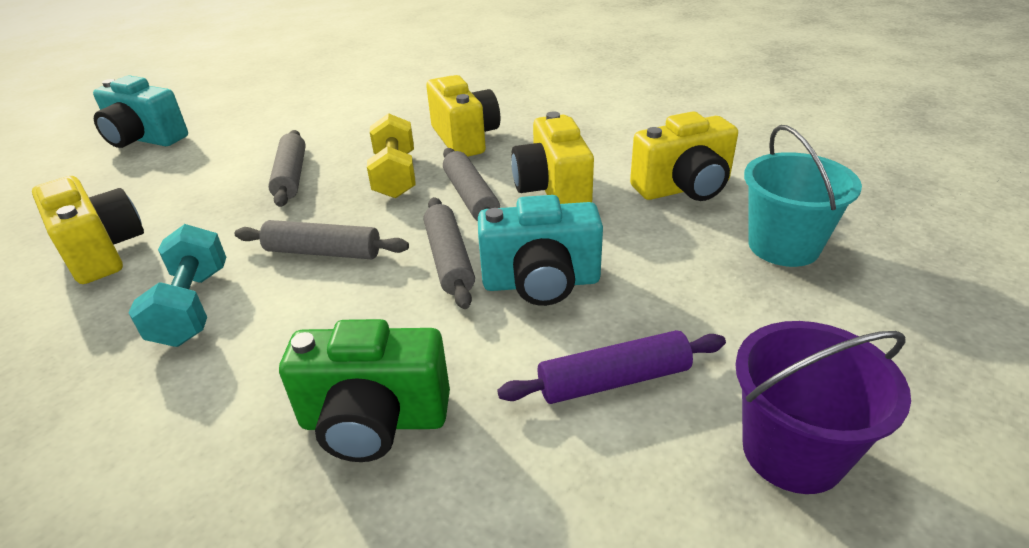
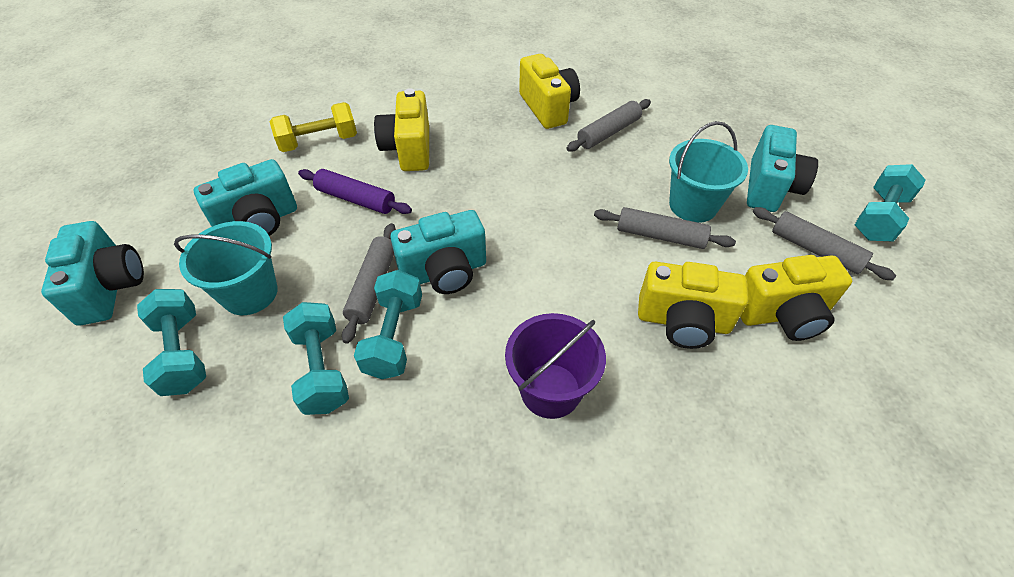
green camera: [279,319,450,462] = 1 -> none = 0
turquoise bucket: [744,125,862,267] = 1 -> [174,221,278,315] [669,121,748,223] = 2
turquoise camera: [93,75,188,148] [478,195,603,306] = 2 -> [41,221,144,326] [193,159,297,236] [391,210,486,294] [747,125,818,212] = 4
turquoise dumbbell: [128,224,226,347] = 1 -> [137,289,206,396] [283,302,349,415] [354,270,422,379] [855,164,926,241] = 4

